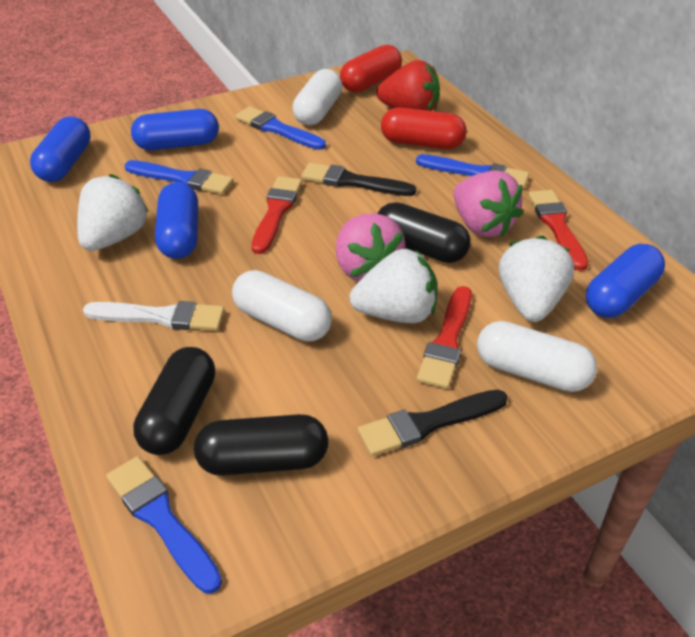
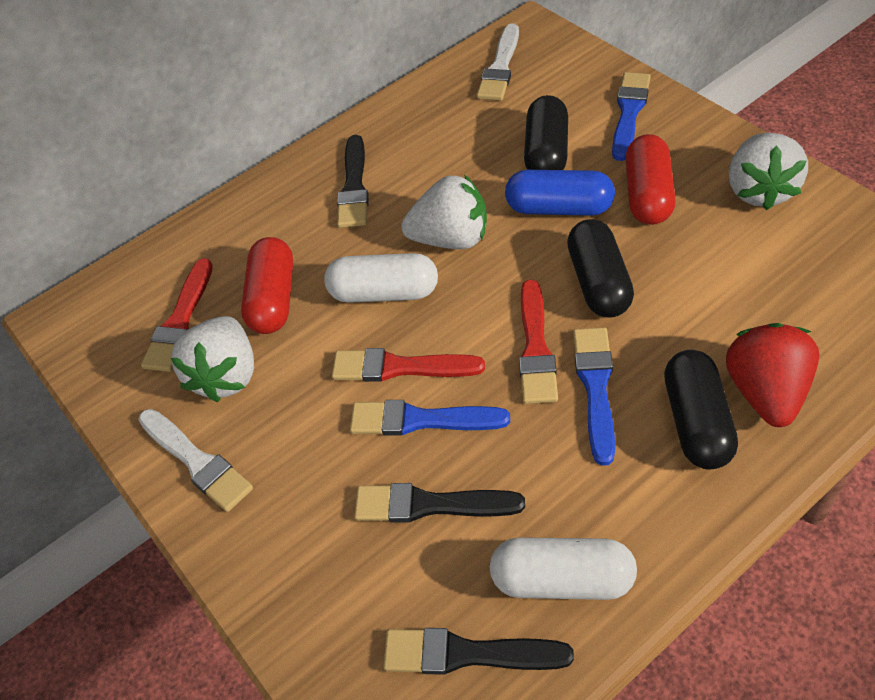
black brush: [301,163,416,196] [358,390,508,456] = 2 -> [337,135,369,228] [354,483,525,522] [383,628,574,675] = 3
blue brush: [106,456,222,593] [124,160,233,194] [235,106,326,150] [416,154,529,189] = 4 -> [350,400,510,436] [573,327,615,466] [612,72,651,161] = 3
blue capsule: [30,117,91,182] [131,109,219,150] [155,182,198,259] [586,244,665,318] = 4 -> [505,170,615,216] = 1
pink strawberry: [336,213,406,281] [453,170,523,237] = 2 -> none = 0
white brush: [83,301,224,331] = 1 -> [138,409,253,512] [477,23,519,101] = 2
white capsule: [232,270,332,342] [292,69,342,125] [477,321,597,392] = 3 -> [324,253,438,303] [490,537,637,600] = 2

